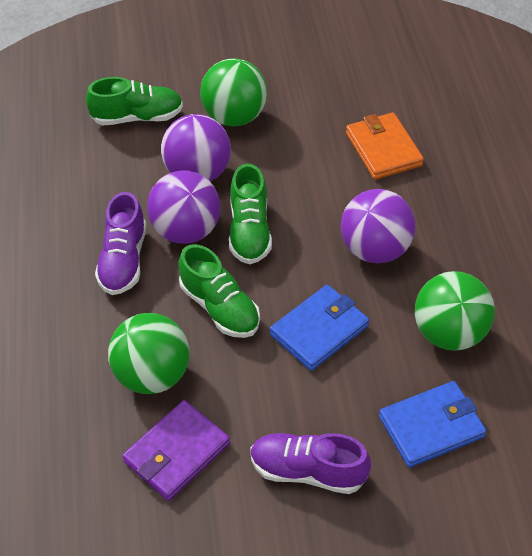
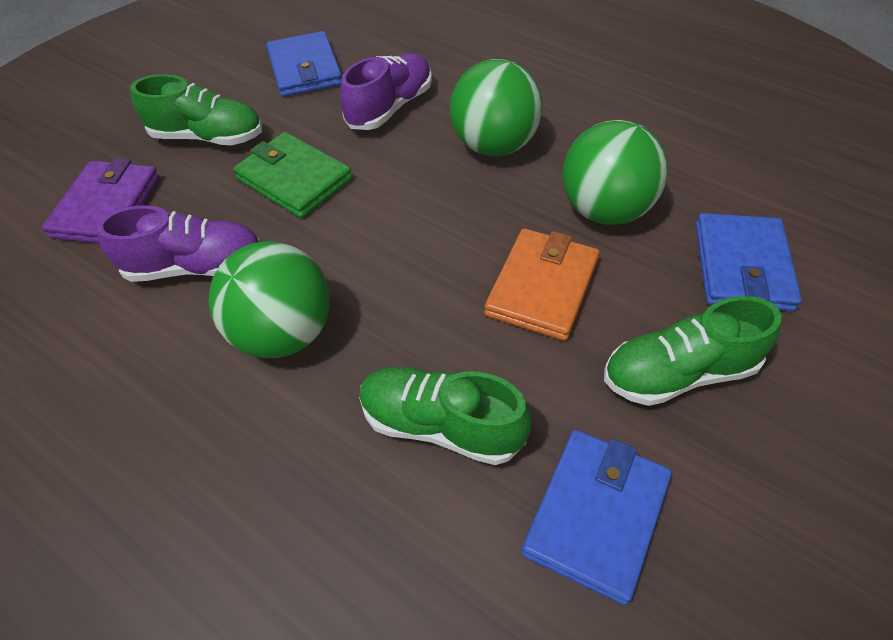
blue wallet: [270,285,369,371] [379,381,486,468] = 2 -> [266,31,342,97] [521,430,672,605] [696,213,802,311] = 3
green wallet: none = 0 -> [233,132,352,218] = 1
purple ball: [147,170,221,244] [161,114,231,181] [341,189,416,263] = 3 -> none = 0

